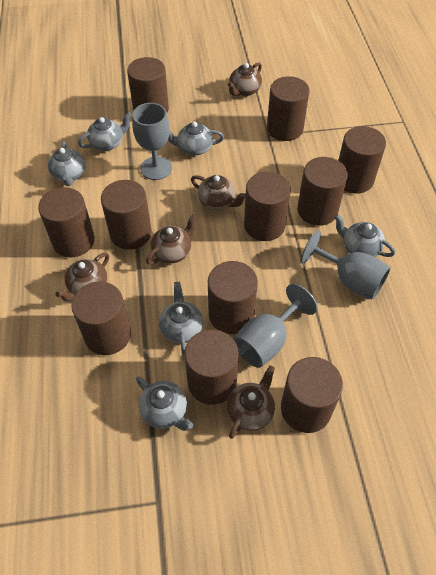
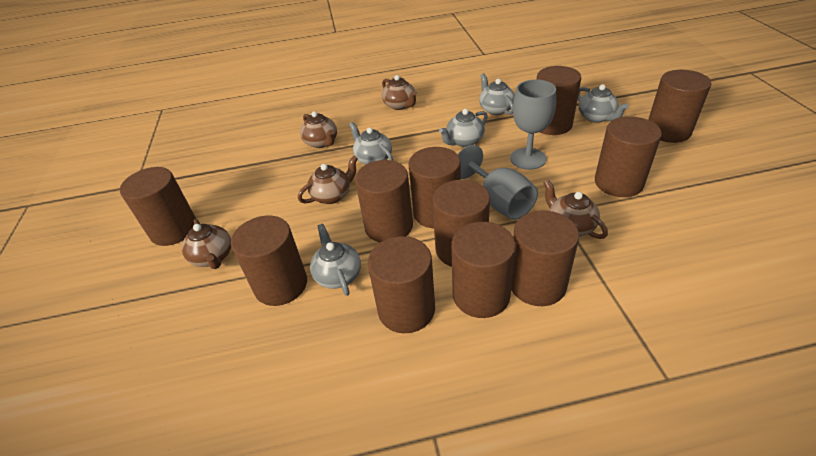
grey goblet: [132,103,172,180] [233,283,318,368] [301,231,391,300] = 3 -> [458,145,538,220] [510,79,556,170] = 2
grey teapot: [48,141,85,186] [78,112,131,151] [136,376,193,431] [159,282,203,354] [168,122,224,155] [334,214,395,257] = 6 -> [310,224,361,296] [349,122,393,164] [439,109,488,147] [479,73,515,115] [578,84,629,123] = 5

